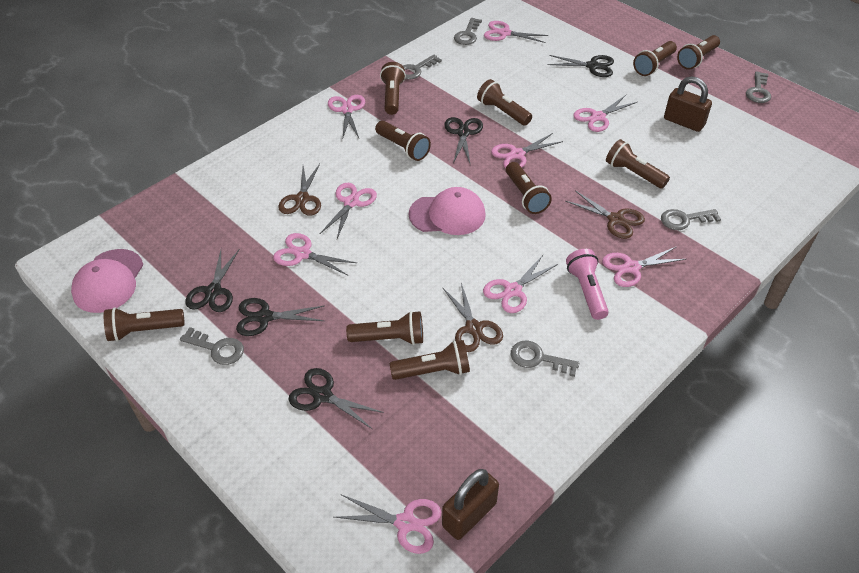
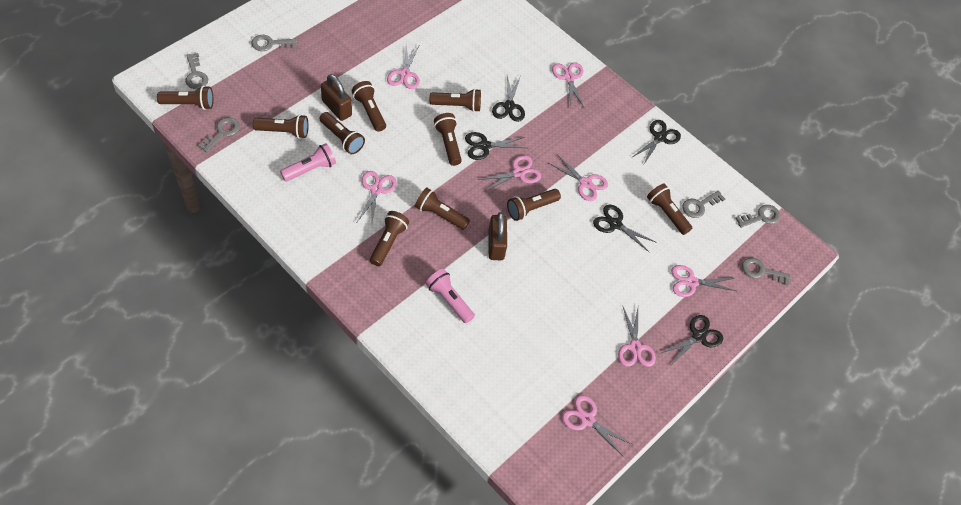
brown scissors: [278,164,321,216] [442,283,503,352] [565,190,645,239] = 3 -> none = 0
pink cap: [71,249,143,313] [409,187,486,235] = 2 -> none = 0
pink flashlight: [566,249,609,320] = 1 -> [280,143,336,182] [426,269,475,324] = 2
pink scissors: [273,233,357,275] [320,183,377,238] [328,95,365,140] [334,494,441,554] [483,255,558,313] [484,21,548,43] [491,133,563,168] [573,95,637,132] [602,246,686,287] = 9 -> [357,171,397,227] [387,44,420,89] [478,155,541,191] [548,154,608,201] [552,63,584,107] [562,395,633,456] [618,305,656,367] [671,265,736,297] = 8

